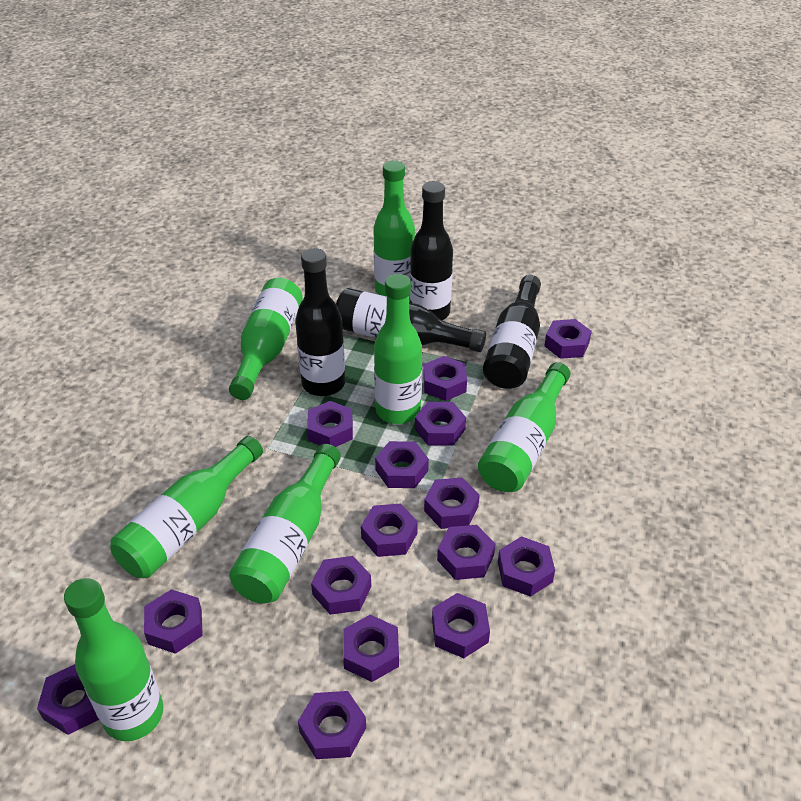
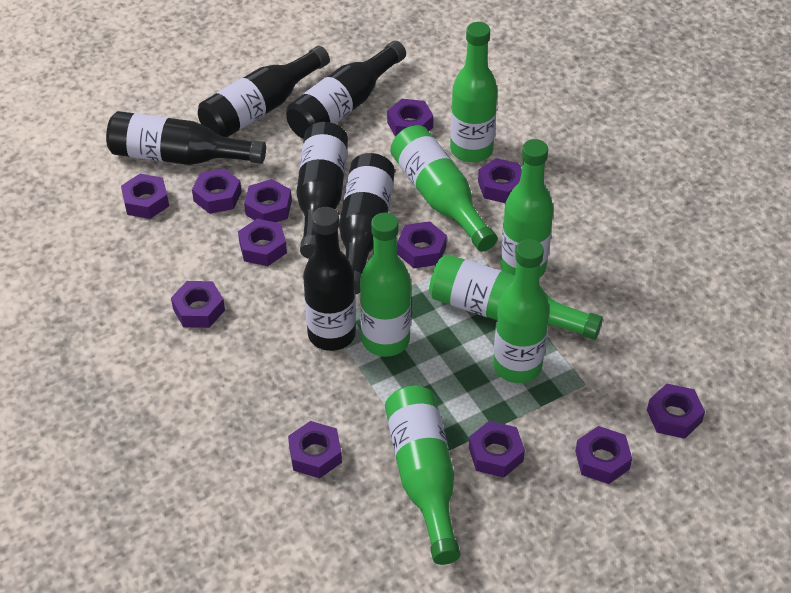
black bottle: [295,248,345,396] [336,288,486,352] [410,181,453,320] [483,275,541,389] = 4 -> [106,111,266,165] [198,46,330,137] [286,41,406,139] [296,122,348,259] [303,207,356,351] [339,153,395,294] = 6
purple nut: [37,664,99,735] [144,589,203,654] [298,691,366,759] [307,401,353,447] [311,556,371,615] [343,615,399,682] [361,503,418,557] [375,441,429,488] [415,402,466,446] [423,356,467,401] [424,478,480,529] [432,593,490,658] [437,525,496,580] [498,536,555,597] [545,319,592,359] = 15 -> [121,173,169,219] [171,281,225,328] [192,168,242,214] [238,219,287,266] [244,179,292,222] [288,421,342,478] [387,99,434,137] [397,221,447,268] [469,421,525,478] [478,158,522,203] [575,426,632,484] [647,384,705,439] = 12

